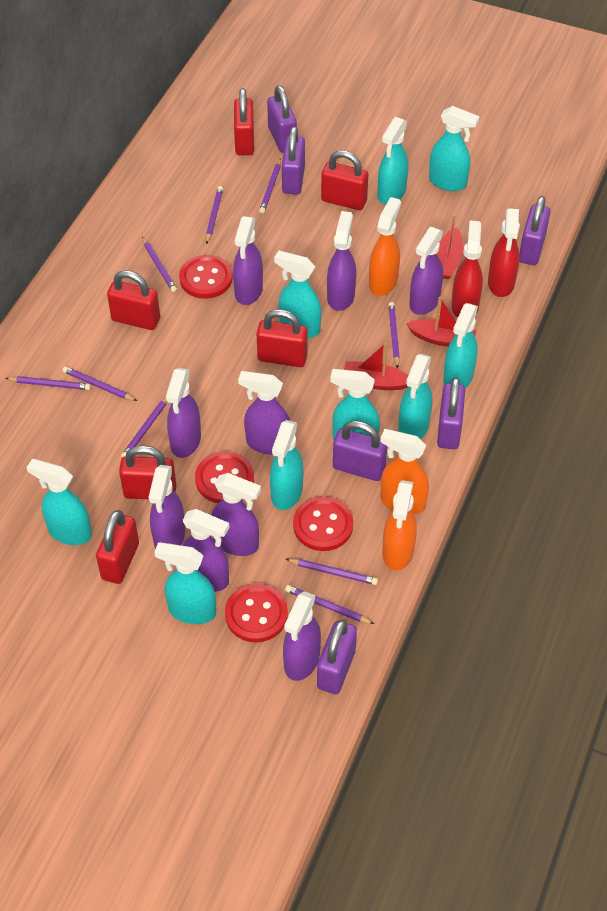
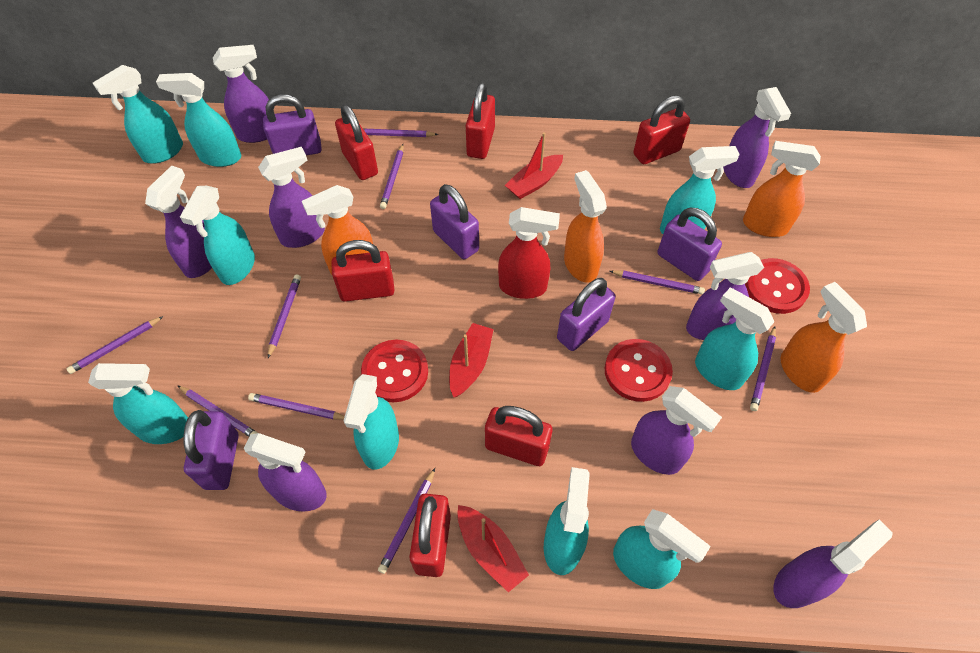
orange spray bottle: [369,197,401,296] [380,429,429,515] [382,480,417,571] = 3 -> [302,185,373,275] [564,170,607,283] [743,141,821,237] [781,282,867,393] = 4
purple padlock: [267,85,297,152] [282,126,305,194] [317,619,357,694] [333,421,387,481] [437,377,465,449] [519,196,551,265] = 6 -> [183,410,239,490] [263,94,322,155] [430,184,479,259] [557,278,615,351] [658,208,722,281] = 5
purple spray bottle: [148,465,185,549] [166,368,201,458] [182,509,229,592] [211,473,261,556] [233,216,263,305] [238,371,290,455] [283,591,321,681] [327,211,356,311] [409,227,443,315] = 9 -> [145,165,212,278] [213,45,269,143] [244,433,327,512] [258,147,325,248] [631,386,722,475] [686,252,764,340] [723,87,791,188] [773,519,893,608] = 8
red button: [179,255,233,299] [195,451,254,503] [225,583,288,642] [293,496,353,551] = 4 -> [361,340,428,402] [605,339,673,402] [745,258,810,314] = 3
red spray bottle: [452,221,483,318] [488,208,520,297] = 2 -> [498,207,560,299] = 1

